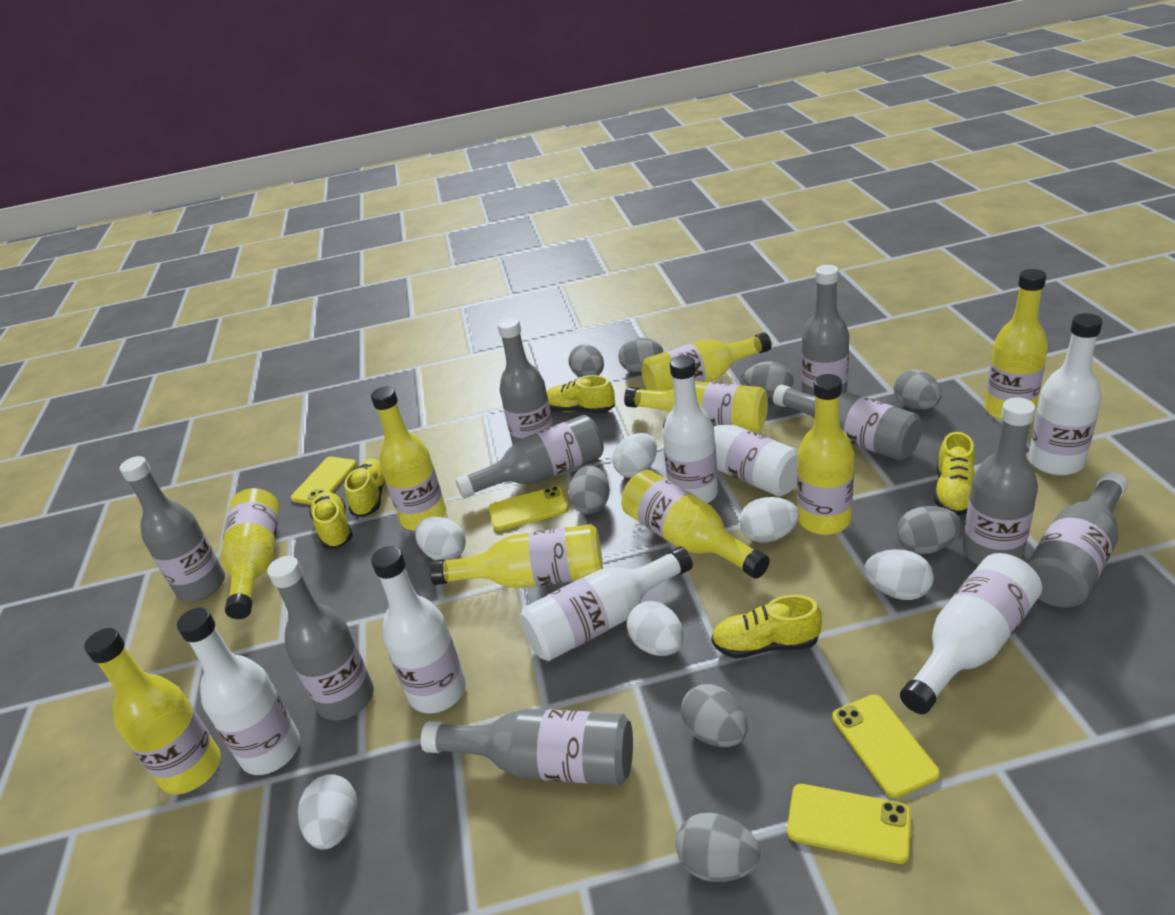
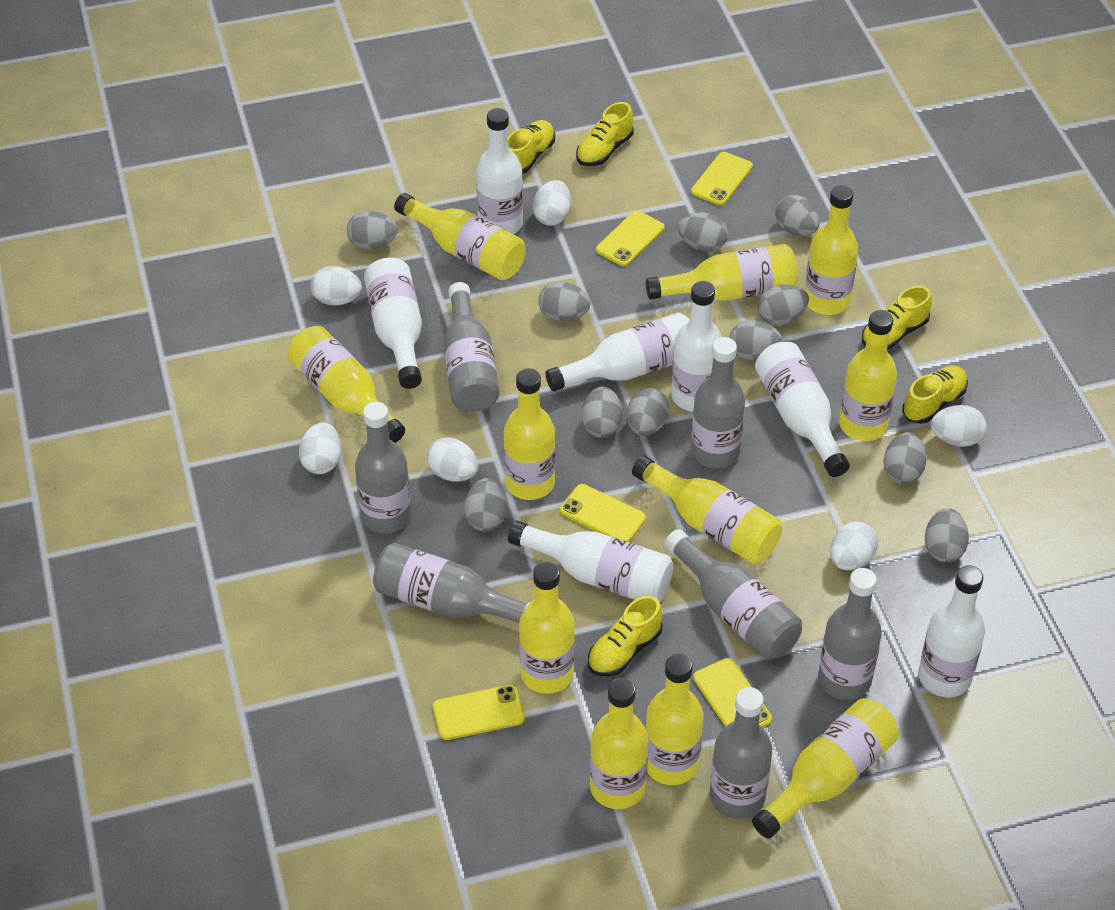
grey bottle: [120,456,225,601] [267,556,374,721] [421,709,633,785] [456,415,604,499] [497,318,553,445] [773,384,922,461] [801,265,849,396] [962,398,1038,565] [1027,471,1128,608] = 9 -> [355,402,411,534] [373,543,529,623] [443,282,499,412] [664,529,802,660] [691,337,745,469] [710,687,772,819] [818,568,882,700] = 7
grey egg: [568,344,604,377] [568,465,610,514] [618,338,663,372] [676,813,760,882] [681,684,748,747] [744,362,794,399] [894,369,942,410] [897,506,962,554] = 8 -> [347,211,398,249] [464,478,507,531] [538,282,591,321] [581,387,623,438] [627,388,669,436] [678,212,728,252] [729,320,783,360] [757,284,809,325] [775,195,820,236] [883,432,927,484] [925,508,969,562] = 11
yellow bottle: [84,628,221,795] [221,488,280,619] [371,387,446,531] [429,524,603,588] [622,470,770,579] [624,381,768,433] [641,333,772,391] [797,374,855,535] [984,269,1048,420] = 9 -> [288,326,405,443] [394,193,526,280] [504,368,556,500] [519,562,575,694] [590,678,649,809] [632,455,782,564] [645,653,704,785] [646,244,798,301] [752,698,899,839] [805,185,858,315] [839,310,897,441] = 11
yellow phone: [291,457,357,505] [489,486,568,531] [787,784,911,864] [832,695,940,799] = 4 -> [433,685,525,740] [560,484,646,542] [596,211,665,266] [691,152,753,205] [693,658,772,727] = 5

